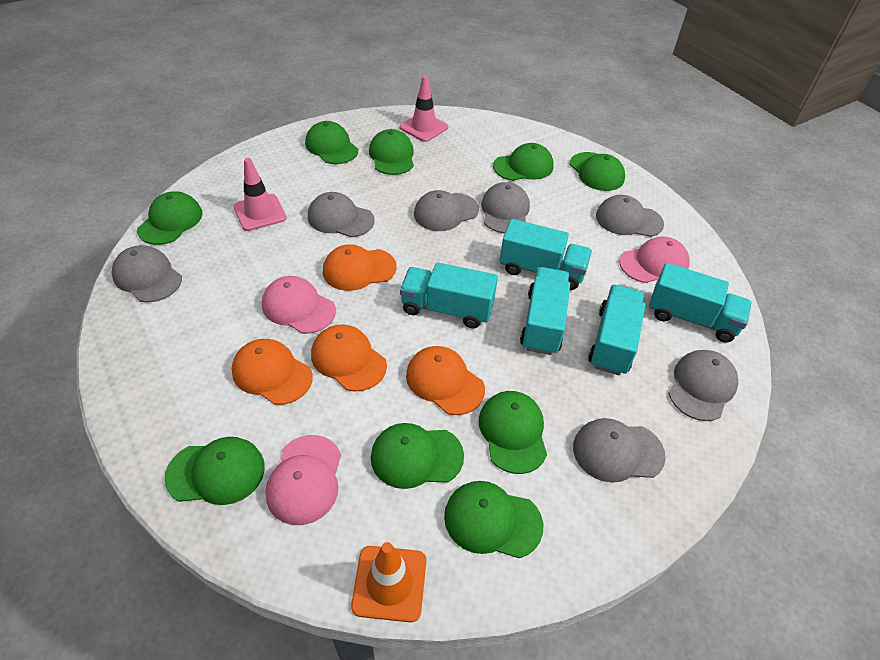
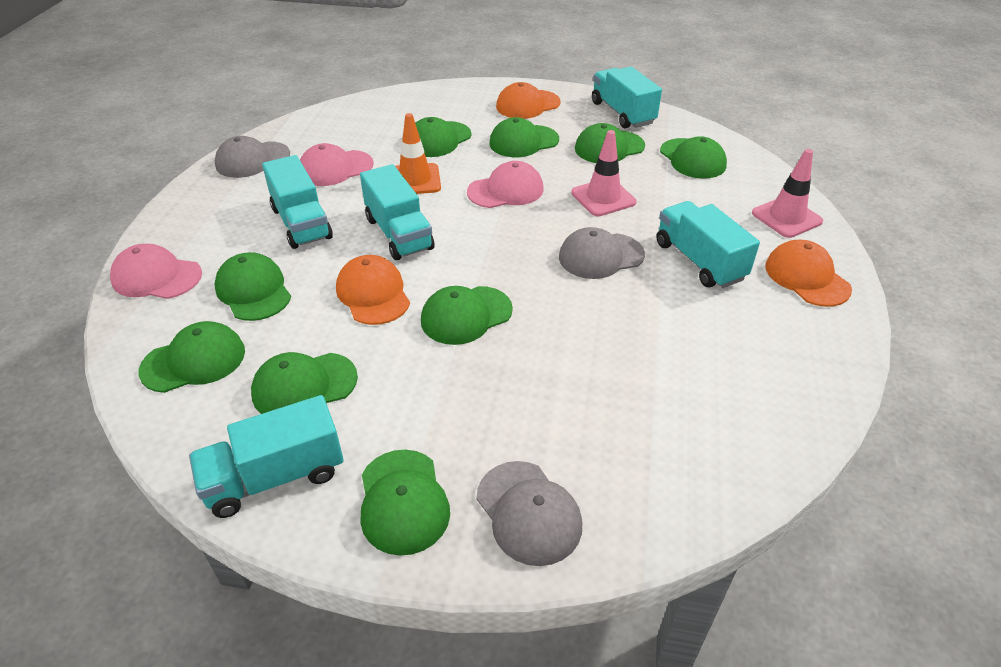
grey cap: [112,245,182,302] [308,192,375,237] [414,190,479,231] [481,182,530,234] [573,418,666,483] [596,195,664,237] [668,350,738,421] = 7 -> [215,136,290,178] [476,461,582,566] [559,227,645,279] = 3
orange cap: [232,339,313,405] [311,324,387,391] [323,244,397,291] [406,346,485,415] = 4 -> [336,255,410,325] [496,82,561,119] [765,240,852,307] = 3

